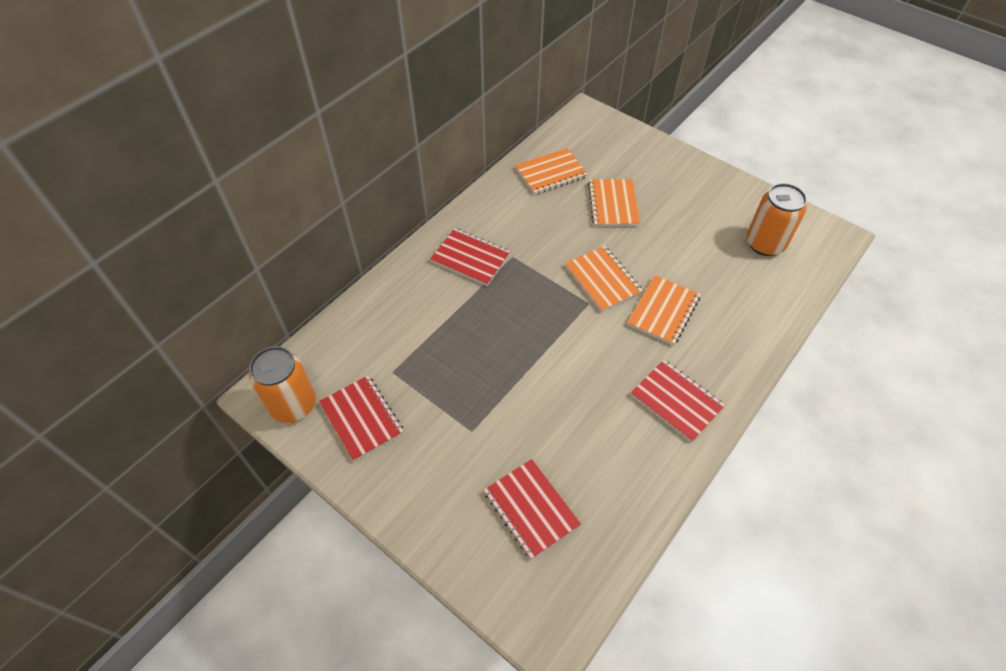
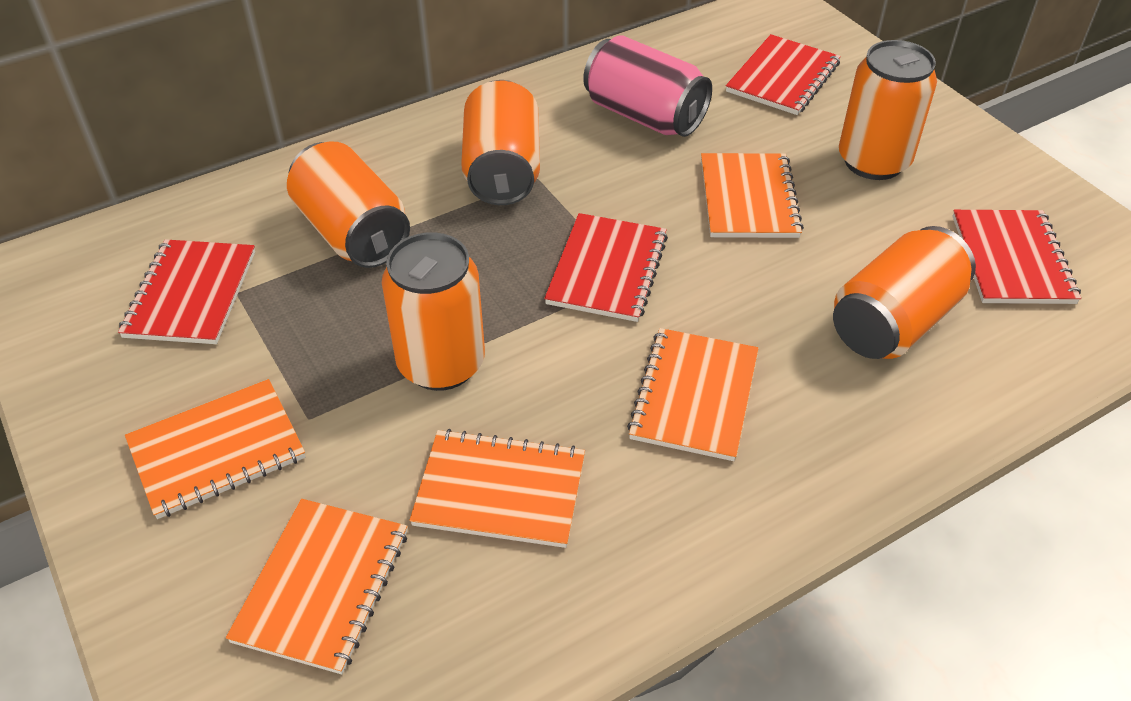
orange can: [249,346,316,423] [746,183,807,256] = 2 -> [287,141,410,268] [382,232,485,391] [461,80,540,205] [833,226,976,359] [839,40,937,180] = 5
orange notebook: [515,148,588,195] [565,246,643,312] [588,179,640,227] [627,275,701,346] = 4 -> [125,379,305,519] [226,499,407,675] [409,429,585,548] [627,328,759,461] [701,153,804,238] = 5
pink can: none = 0 -> [583,35,712,137] = 1

